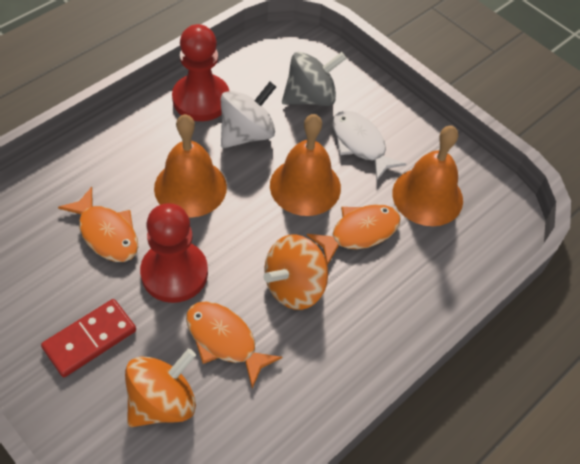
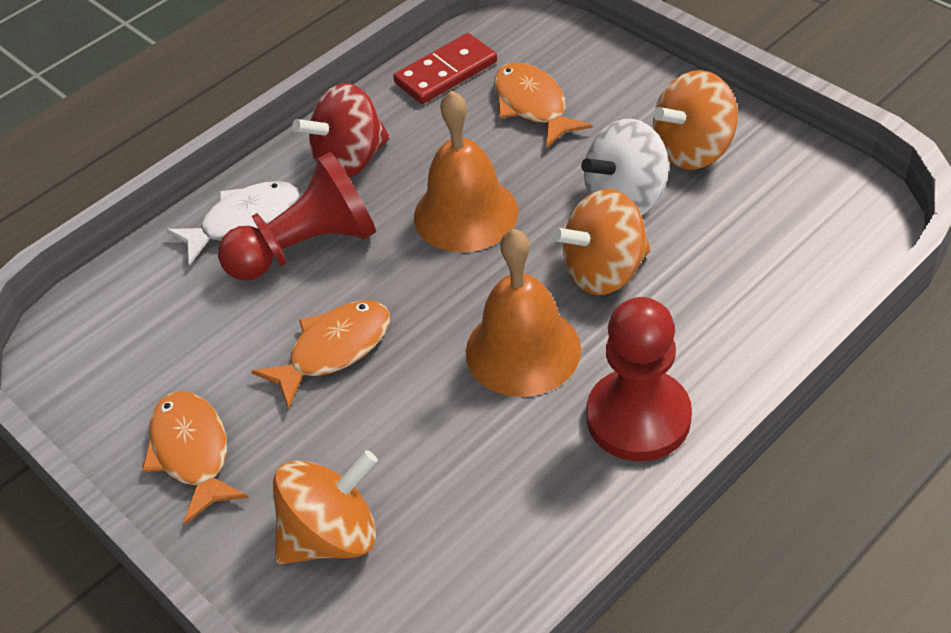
grey spinning top: [282,52,347,106] = 1 -> none = 0
orange bell: [154,114,227,218] [270,114,341,216] [392,126,463,226] = 3 -> [414,90,518,252] [466,228,581,397] = 2
orange spinning top: [125,349,196,427] [264,234,328,310] = 2 -> [273,450,378,564] [552,189,651,295] [653,70,738,169] = 3
red spinning top: none = 0 -> [292,83,390,178] = 1

